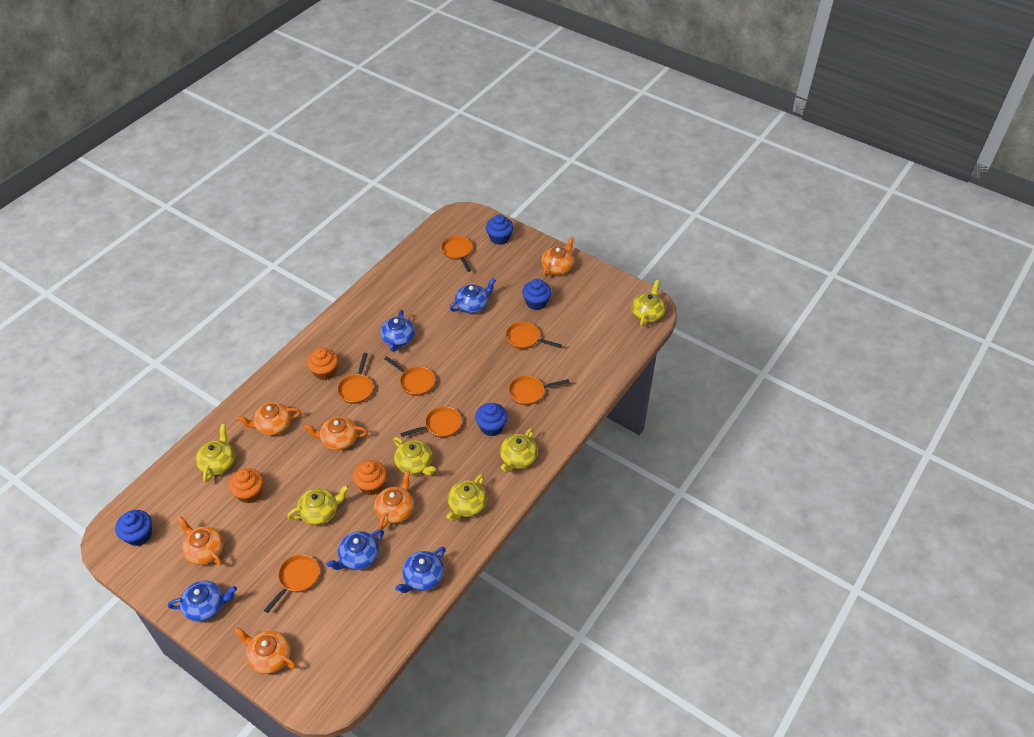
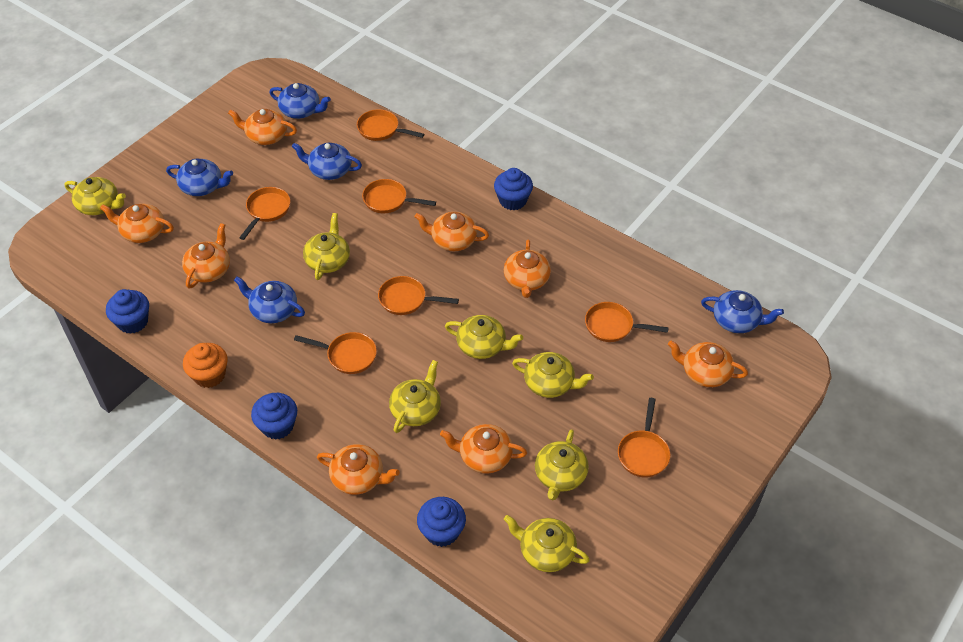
orange cupcake: [229,468,263,503] [307,348,338,380] [353,460,387,495] = 3 -> [183,343,228,388] = 1
orange teapot: [178,517,224,566] [234,627,296,674] [237,402,301,435] [304,416,368,450] [374,471,414,530] [541,236,574,276] = 6 -> [100,204,174,243] [182,223,230,288] [228,109,297,145] [317,444,400,495] [414,212,489,251] [440,424,527,474] [504,240,551,298] [668,341,748,387] = 8
yellow teapot: [196,424,235,482] [287,485,349,525] [394,437,436,475] [447,474,487,521] [500,428,538,473] [632,280,665,326] = 6 -> [65,177,126,215] [303,213,350,280] [389,360,441,433] [445,315,523,359] [504,515,590,572] [512,352,594,398] [535,429,589,500] = 7

